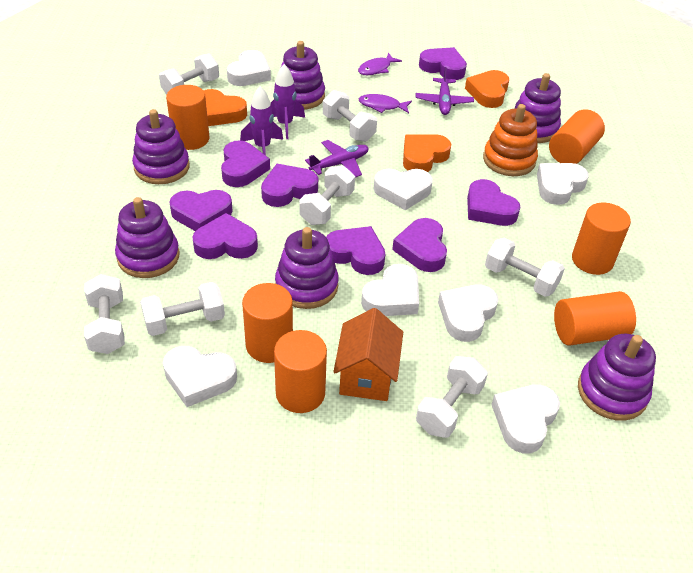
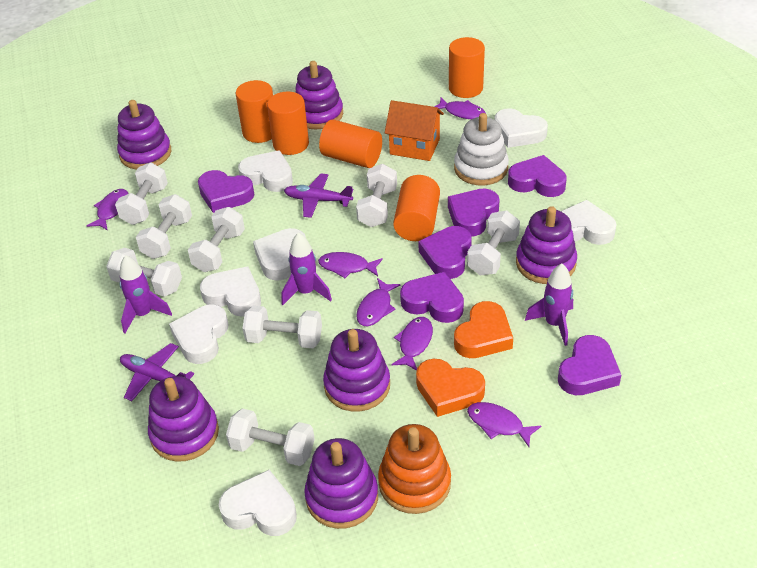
orange cylinder: [166,85,209,150] [242,283,293,363] [274,330,327,413] [549,109,605,164] [554,291,636,346] [572,203,631,275] = 6 -> [236,80,273,143] [267,92,309,155] [319,119,382,168] [393,175,440,241] [449,37,485,98] = 5
orange heart: [203,89,247,126] [403,134,451,172] [465,70,509,108] = 3 -> [416,359,485,417] [454,301,513,358] = 2
purple fish: [358,53,402,75] [359,94,412,113] = 2 -> [86,189,129,230] [318,252,383,278] [356,278,400,326] [392,317,433,371] [434,98,486,119] [467,402,541,447] = 6
purple heart: [169,190,233,231] [192,213,258,259] [221,140,270,187] [261,164,318,207] [326,226,385,275] [392,218,447,272] [419,47,467,80] [467,179,520,226] = 8 -> [198,170,254,213] [400,272,464,323] [418,226,472,279] [448,189,499,236] [508,155,567,197] [558,335,621,395] = 6
purple rocket: [240,86,283,155] [271,64,305,139] = 2 -> [119,255,172,333] [281,232,332,305] [525,263,573,346] = 3
white dumbbell: [84,274,125,354] [140,282,225,336] [159,54,219,95] [299,165,355,225] [323,90,377,142] [416,356,488,438] [485,238,565,297] = 7 -> [106,248,182,297] [115,163,168,225] [136,194,192,259] [188,207,245,272] [226,408,315,466] [242,305,322,348] [356,164,397,227] [467,211,520,275] = 8
white stacking toy: none = 0 -> [454,113,509,185] = 1

